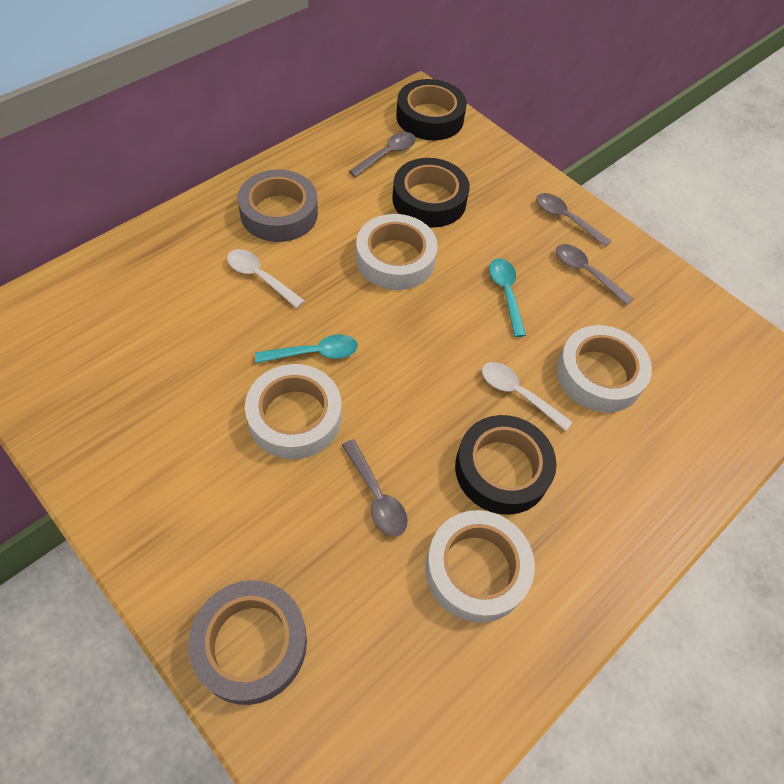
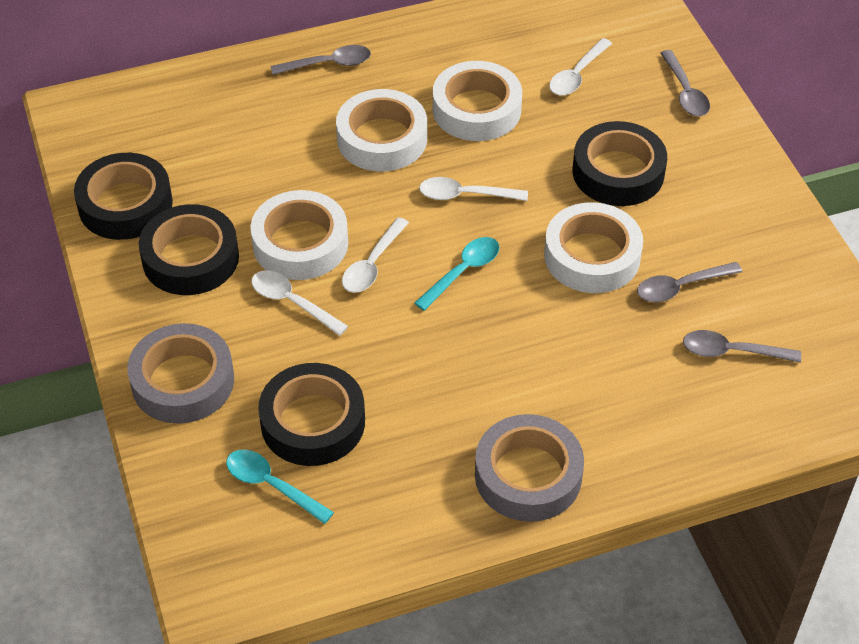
black tape: [392,158,470,228] [396,79,467,140] [455,415,557,515] = 3 -> [74,153,173,240] [139,204,239,295] [258,363,365,466] [572,121,667,206] = 4
white spoon: [227,249,305,308] [482,362,573,431] = 2 -> [251,270,348,336] [342,217,409,293] [419,177,528,201] [549,38,612,96] = 4

